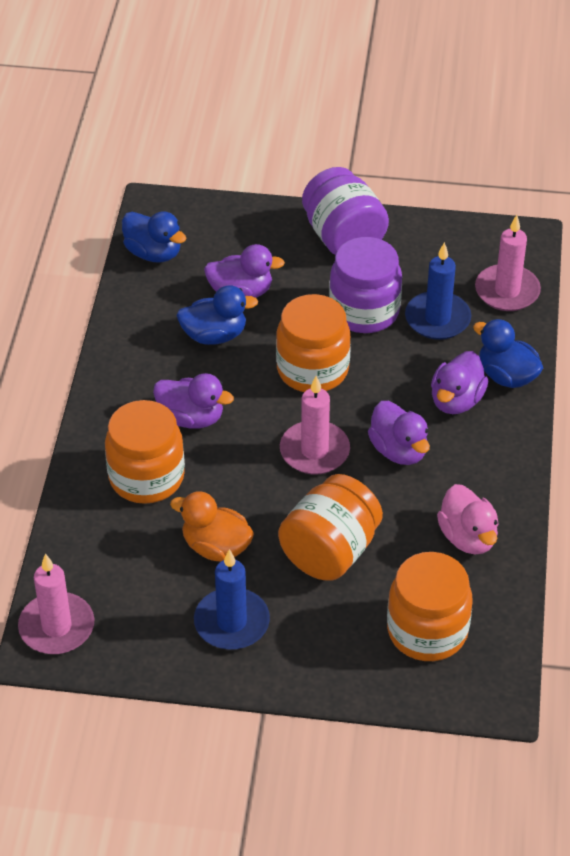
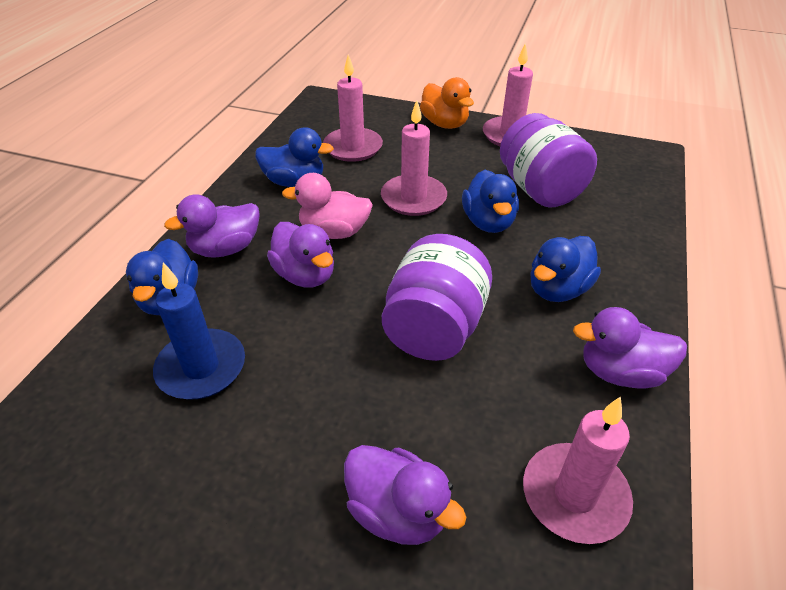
blue candle: [194,549,270,650] [405,242,471,340] = 2 -> [153,263,245,400] = 1
blue duck: [122,211,186,262] [176,285,258,345] [473,319,543,388] = 3 -> [126,239,198,315] [255,127,334,187] [462,170,519,233] [530,236,601,302] = 4
orange jar: [105,400,185,504] [276,294,351,392] [278,474,383,581] [387,552,473,661] = 4 -> none = 0
pink candle: [18,553,95,654] [280,376,350,475] [475,215,541,311] = 3 -> [323,55,383,162] [381,100,447,216] [483,43,533,146] [523,396,633,544] = 4

